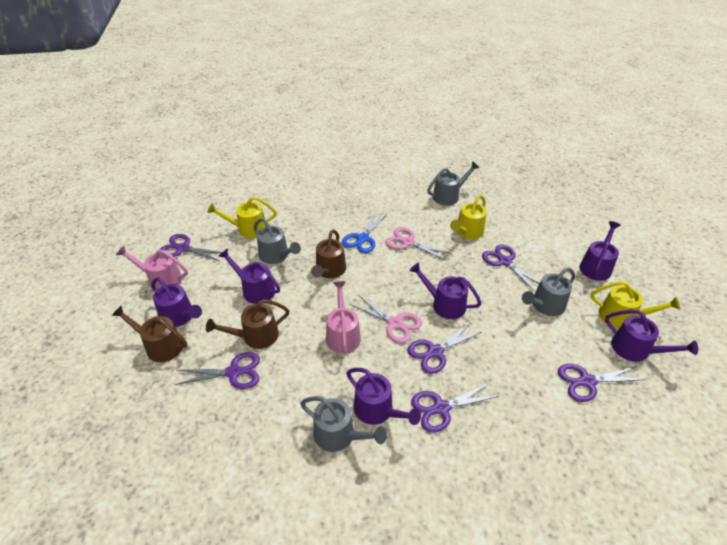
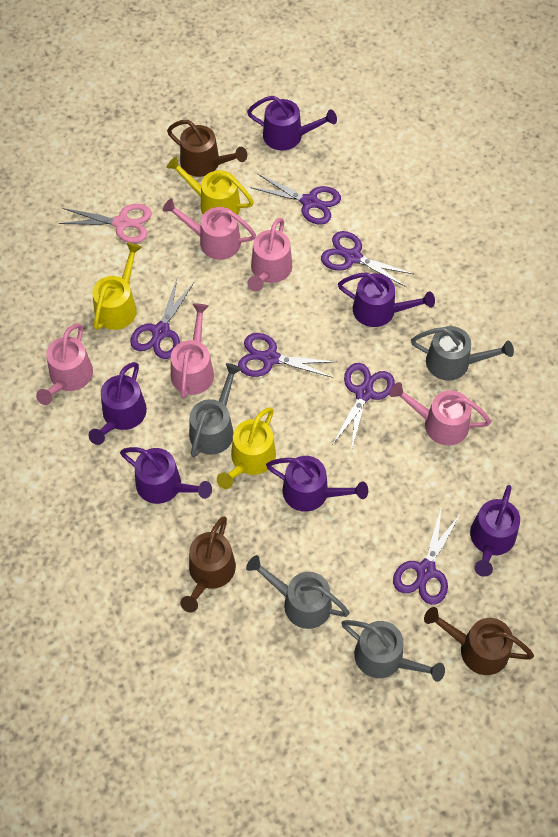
blue scissors: [342,212,387,253] = 1 -> none = 0
pink scissors: [349,295,422,343] [385,227,452,261] = 2 -> [59,204,152,243] = 1
pink watering can: [116,245,188,290] [326,281,361,354] = 2 -> [36,324,93,405] [163,198,256,260] [171,304,214,399] [247,218,292,292] [390,382,491,446] = 5

